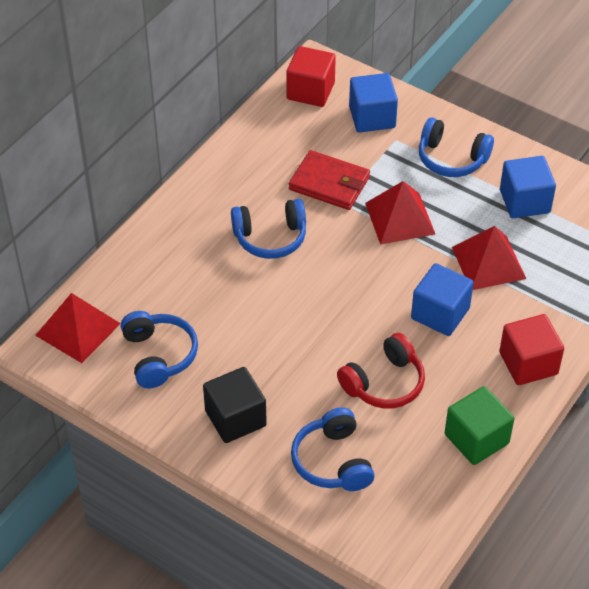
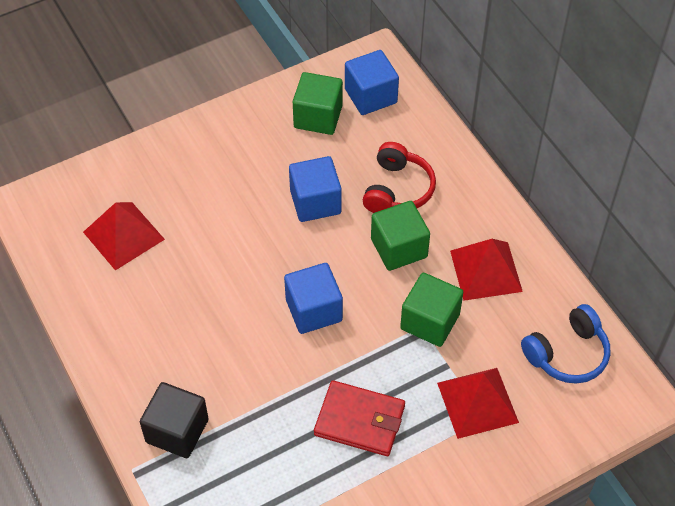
blue headphones: [121,311,198,388] [231,199,306,259] [291,407,375,491] [419,117,494,177] = 4 -> [521,304,610,384] = 1
green cube: [445,386,514,465] = 1 -> [293,72,343,135] [371,201,430,271] [400,273,463,347] = 3
red cube: [286,46,336,107] [499,314,564,385] = 2 -> none = 0

